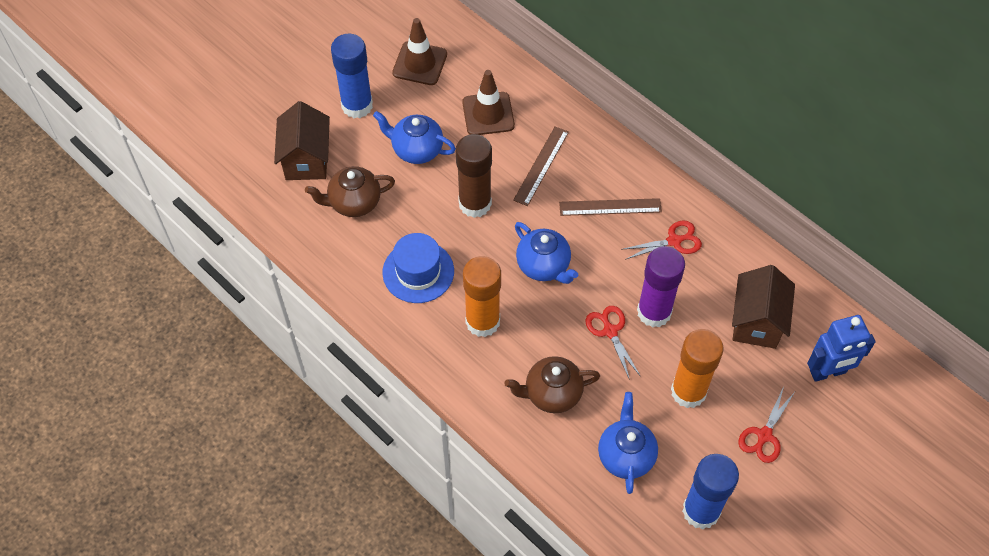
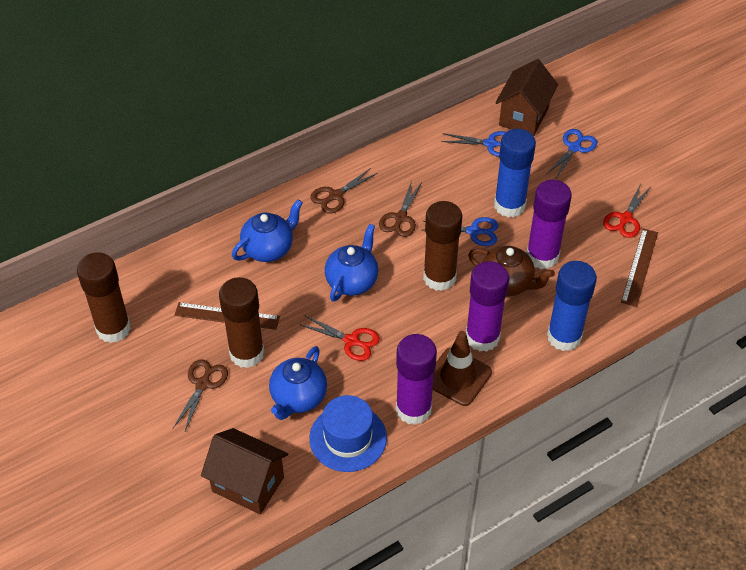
blue robot: [807,315,876,382] = 1 -> none = 0
blue scissors: none = 0 -> [423,217,498,246] [441,131,506,157] [547,129,597,180] = 3
brown glue stick: [456,134,492,218] = 1 -> [77,252,131,343] [219,277,264,368] [423,201,462,291] = 3
brown scissors: none = 0 -> [173,359,228,433] [310,168,378,214] [379,181,422,237] = 3
brown teapot: [305,166,395,217] [504,356,600,413] = 2 -> [468,246,555,296] = 1
brown traffic cone: [392,18,447,85] [462,70,515,135] = 2 -> [433,331,492,406] = 1
orange glue stick: [463,256,501,337] [671,329,724,408] = 2 -> none = 0
purple glue stick: [637,246,685,328] = 1 -> [396,334,437,425] [466,261,509,352] [526,180,572,269] = 3
red scissors: [586,306,641,380] [621,221,702,260] [738,387,795,463] = 3 -> [299,315,380,361] [603,184,651,238] = 2

